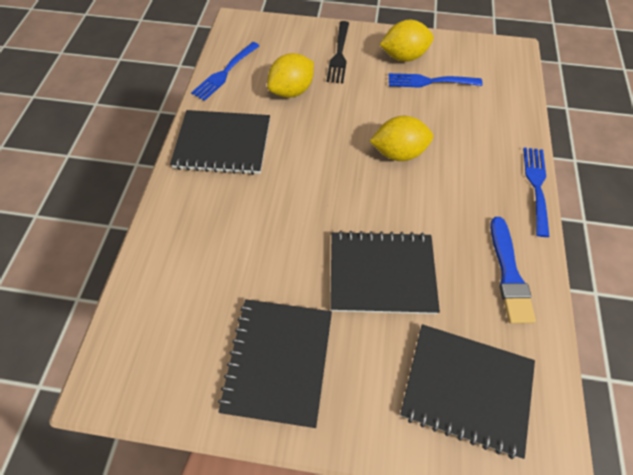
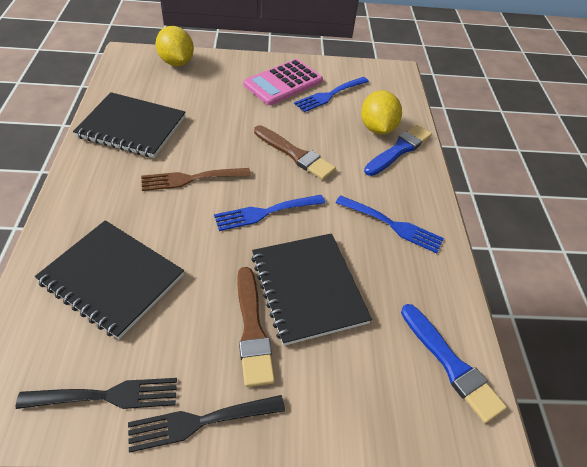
black fork: [327,21,349,84] = 1 -> [16,378,177,409] [128,395,285,453] = 2
black notebook: [170,110,270,175] [218,299,332,428] [330,230,440,314] [400,324,535,459] = 4 -> [35,220,184,339] [73,92,186,158] [251,233,372,346] = 3
blue brush: [490,217,536,324] = 1 -> [364,125,432,176] [401,304,507,423] = 2
brown brush: none = 0 -> [237,267,275,387] [254,125,336,180] = 2
brown fork: none = 0 -> [141,168,251,191] = 1
pink calculator: none = 0 -> [243,59,323,105] = 1
yellow lemon: [267,53,314,98] [370,116,433,161] [380,20,434,62] = 3 -> [156,26,194,66] [361,90,402,135] = 2

